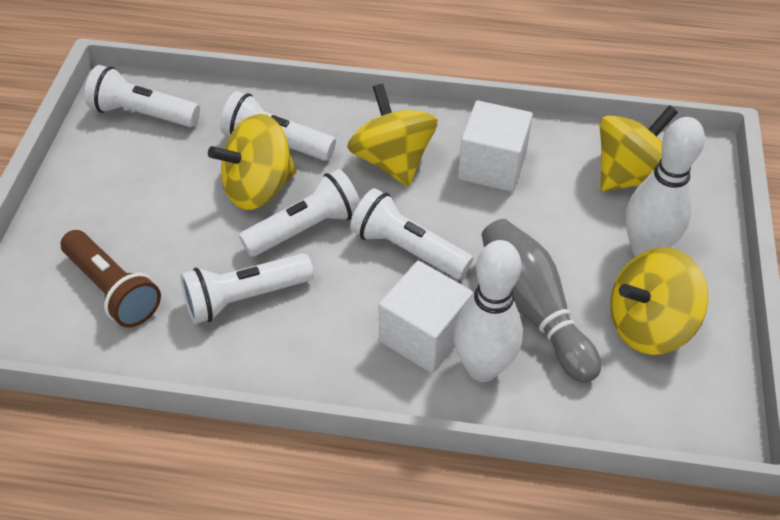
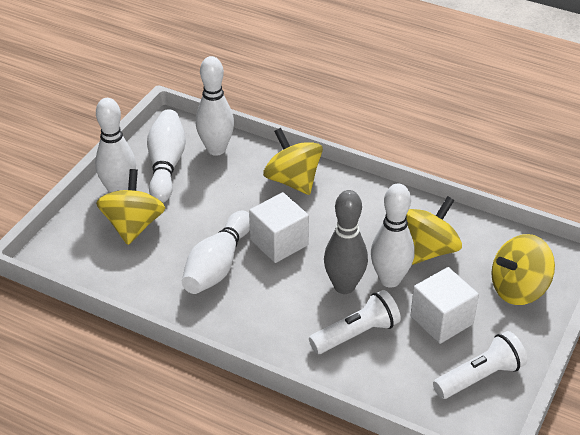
brown flashlight: [61,230,161,327] = 1 -> none = 0
white bowling pin: [453,240,523,382] [626,117,705,257] = 2 -> [95,98,136,193] [147,110,186,203] [182,211,250,294] [196,56,234,156] [371,183,415,288] = 5
white flashlight: [84,65,200,127] [180,253,314,324] [220,91,336,161] [239,169,360,257] [350,188,473,279] = 5 -> [309,290,401,354] [433,331,527,399] = 2

